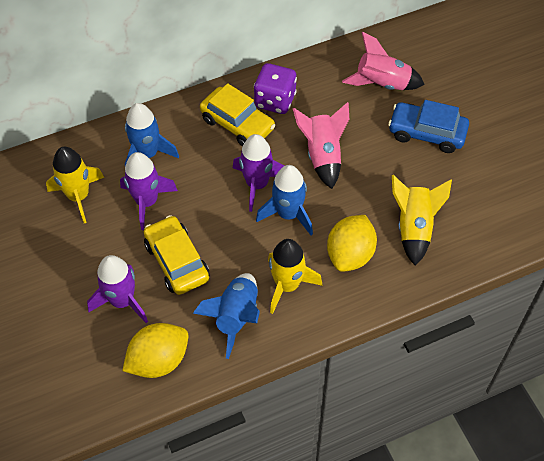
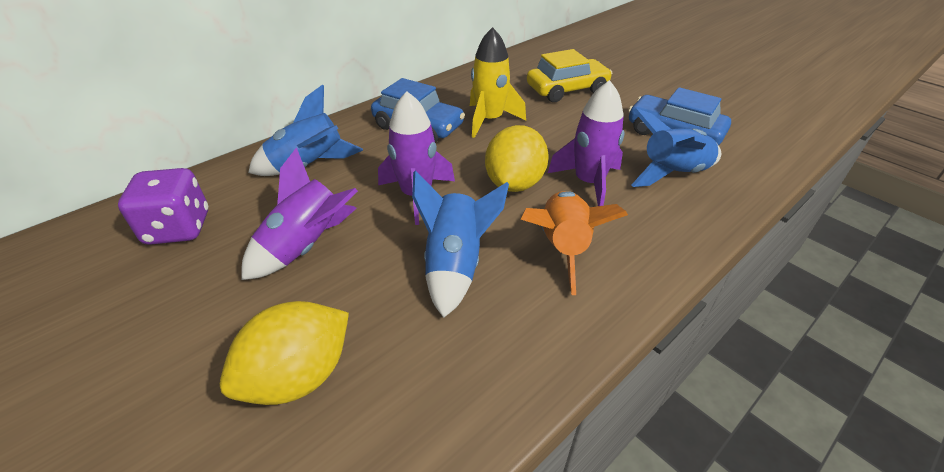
blue car: [388,100,469,153] = 1 -> [371,78,465,143] [628,87,731,145] = 2
orange rocket: none = 0 -> [521,191,628,295] = 1
pink rocket: [293,102,349,189] [342,31,425,90] = 2 -> none = 0
yellow car: [144,215,210,295] [200,83,275,147] = 2 -> [527,49,612,102] = 1
yellow rocket: [46,147,104,223] [268,239,322,314] [392,175,452,266] = 3 -> [470,27,526,138] = 1

